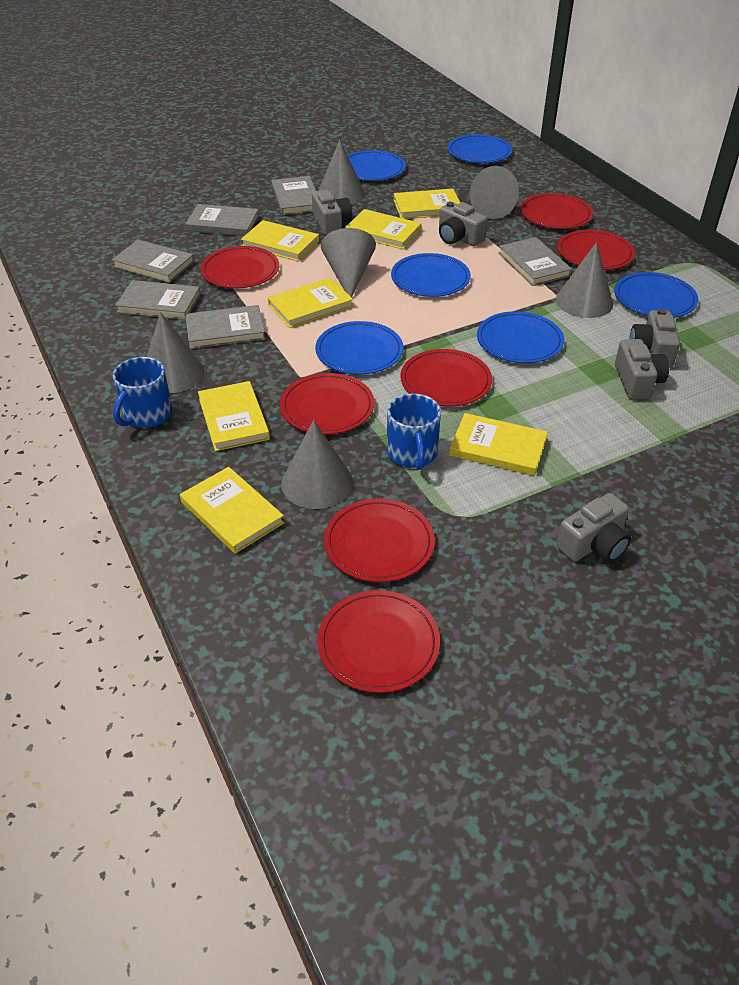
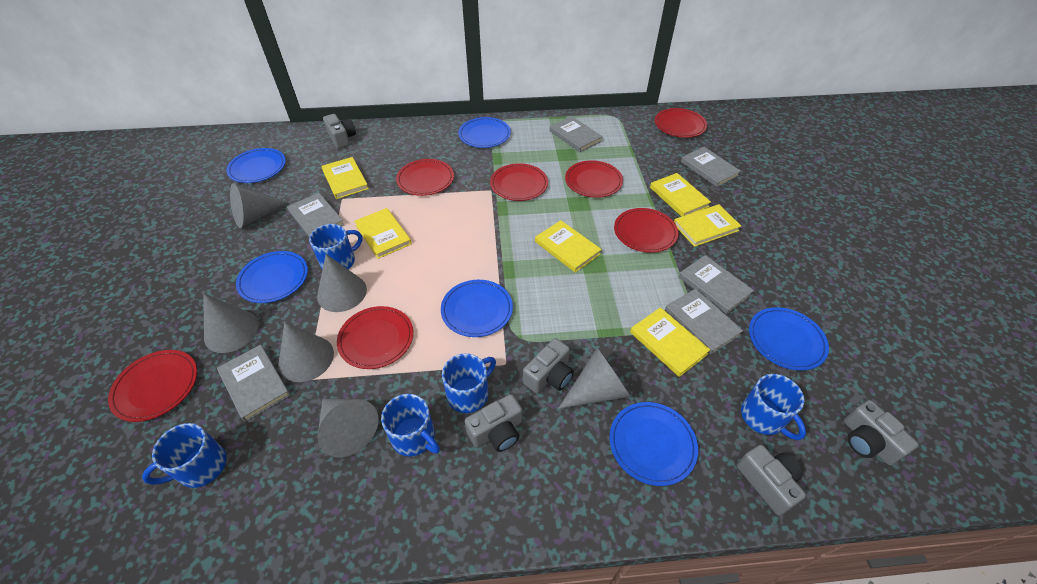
blue mug: [113,357,172,428] [387,394,441,470] = 2 -> [142,423,227,488] [309,224,362,270] [381,394,440,456] [442,354,496,413] [741,374,806,440] = 5
yellow book: [180,467,284,554] [198,381,270,451] [241,220,319,261] [268,278,353,328] [345,209,421,249] [394,188,460,219] [449,413,548,476] = 7 -> [321,157,369,199] [354,208,412,259] [535,220,602,272] [630,307,710,377] [650,173,711,217] [674,204,741,247] = 6

